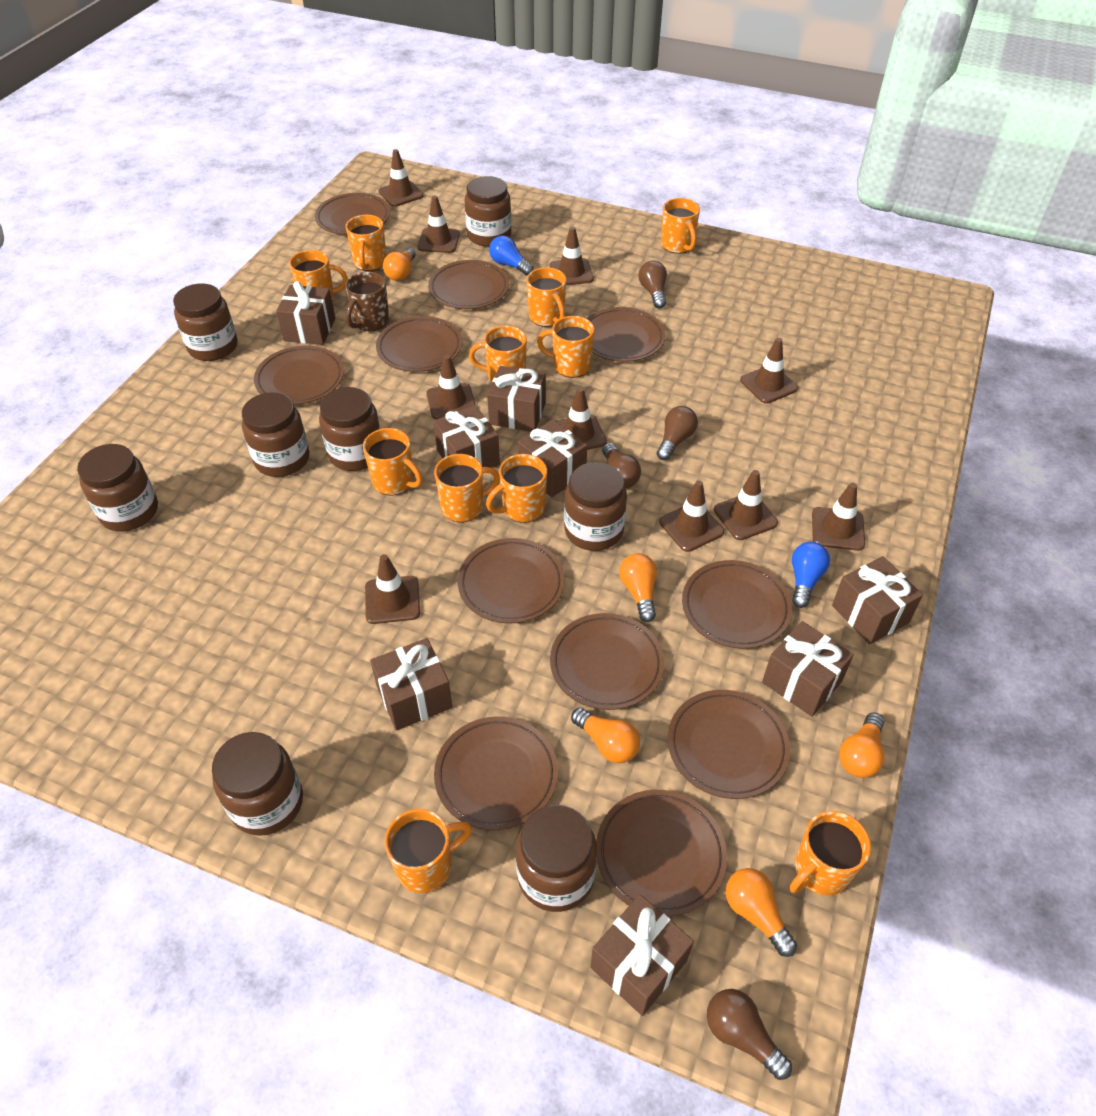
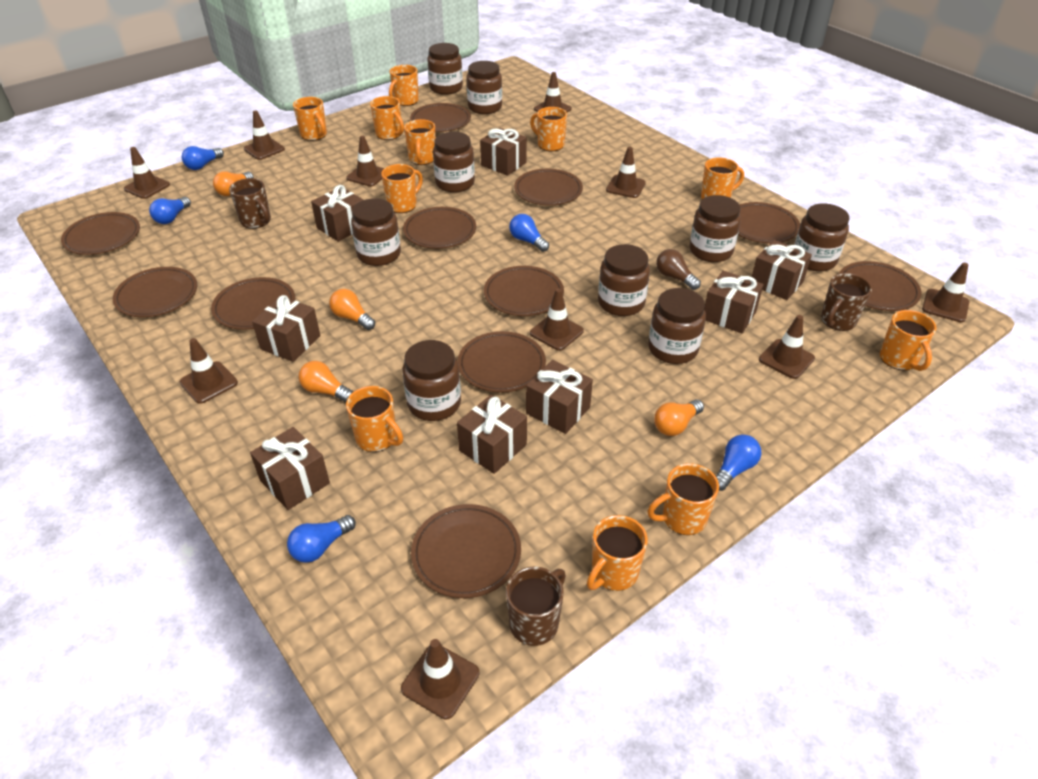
blue light bulb: [489,235,533,276] [792,542,830,608] = 2 -> [149,197,191,224] [182,146,224,170] [287,515,356,563] [509,214,549,252] [716,435,761,491] = 5
brown jar: [77,444,158,531] [173,284,237,361] [212,732,303,836] [242,392,310,477] [319,387,380,471] [465,176,511,247] [516,805,597,912] [564,462,627,551] = 8 -> [351,198,401,266] [402,340,461,421] [427,43,463,95] [433,132,475,193] [467,61,502,114] [598,244,650,316] [648,288,706,364] [690,195,741,262] [794,203,849,271] = 9
brown light bulb: [602,443,641,488] [638,261,667,308] [657,406,698,460] [707,989,792,1080] = 4 -> [656,249,701,290] = 1
brown mug: [345,272,389,331] = 1 -> [229,178,271,229] [506,566,566,646] [821,273,872,331] = 3
orange light bulb: [383,248,416,281] [571,707,640,763] [619,553,657,622] [726,868,797,957] [839,713,884,778] = 5 -> [213,171,254,196] [299,361,353,403] [329,289,375,330] [654,400,704,436] = 4

